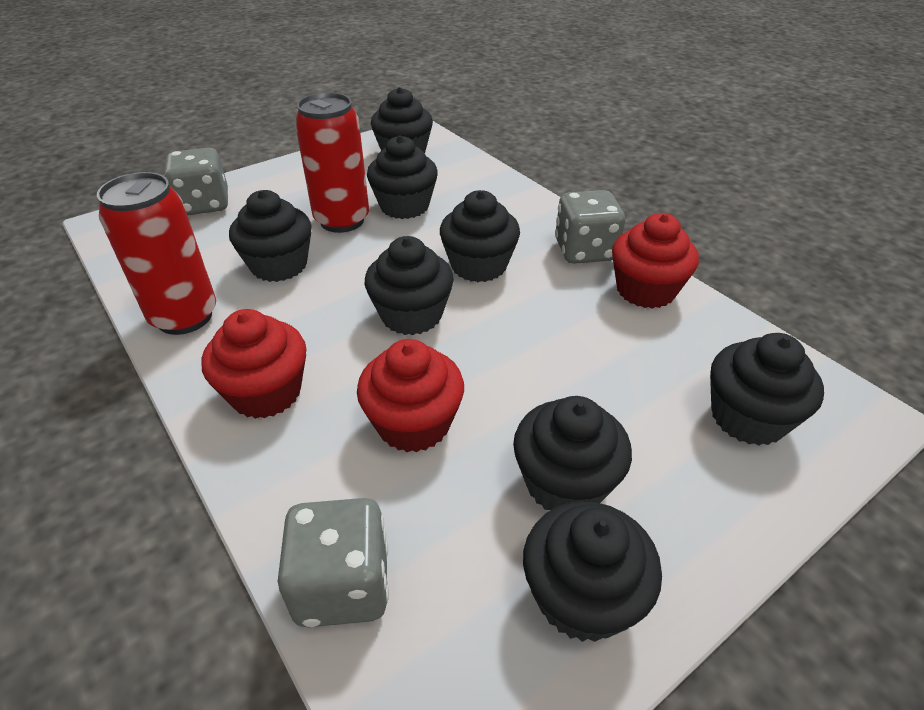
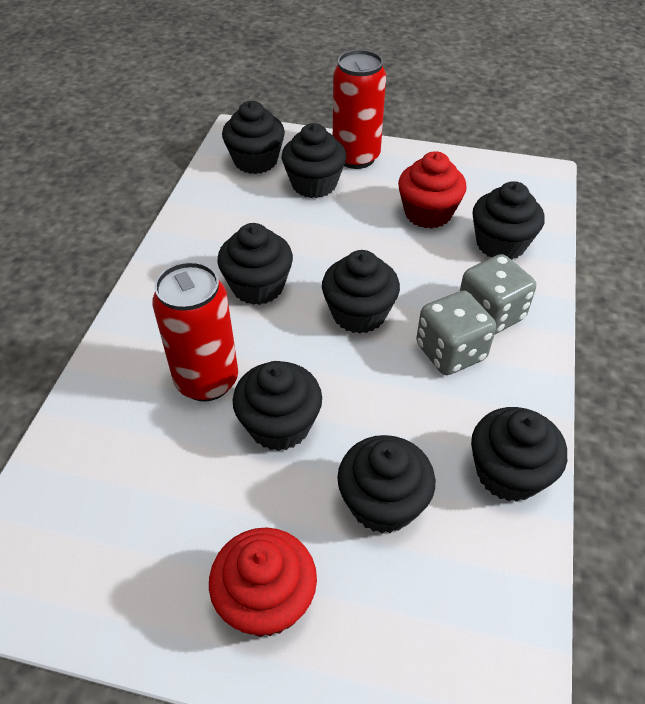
grey dice: [164,148,228,215] [278,498,389,627] [555,190,625,264] = 3 -> [416,291,496,375] [460,254,536,335] = 2
red cupcake: [201,309,306,419] [357,339,464,452] [612,213,699,309] = 3 -> [209,527,317,637] [398,151,467,229] = 2

